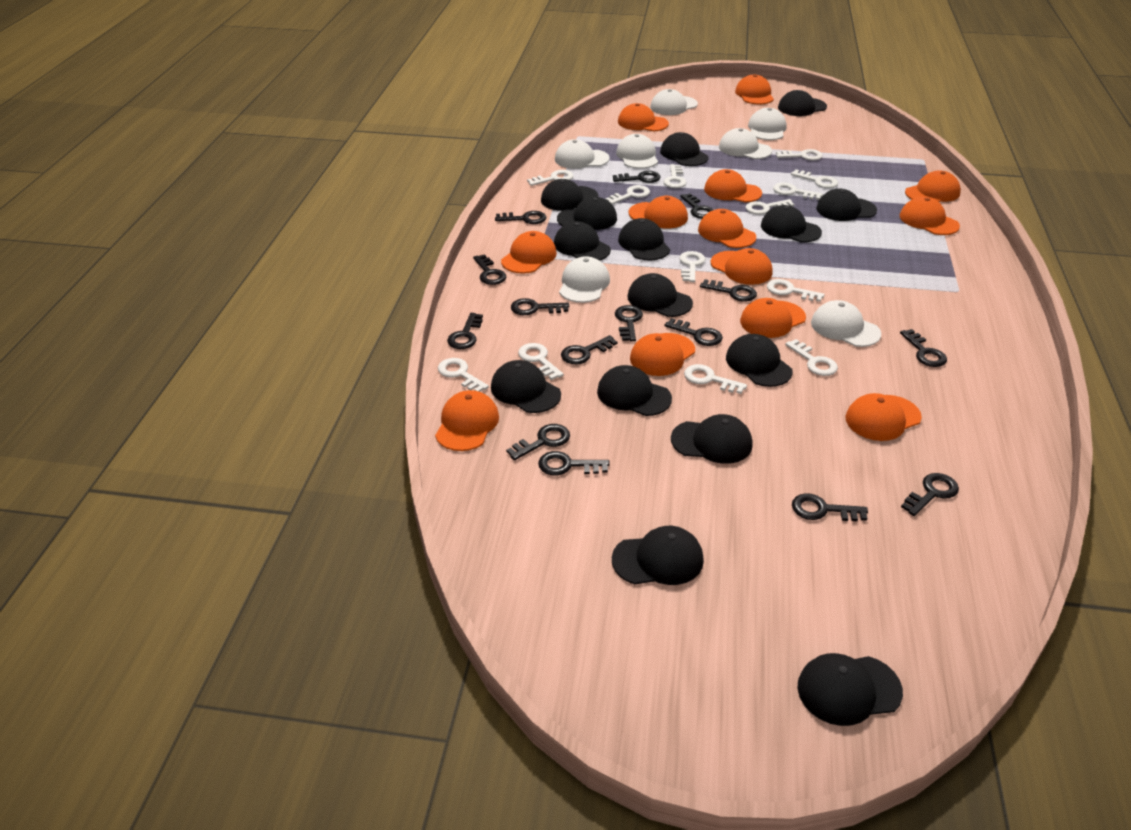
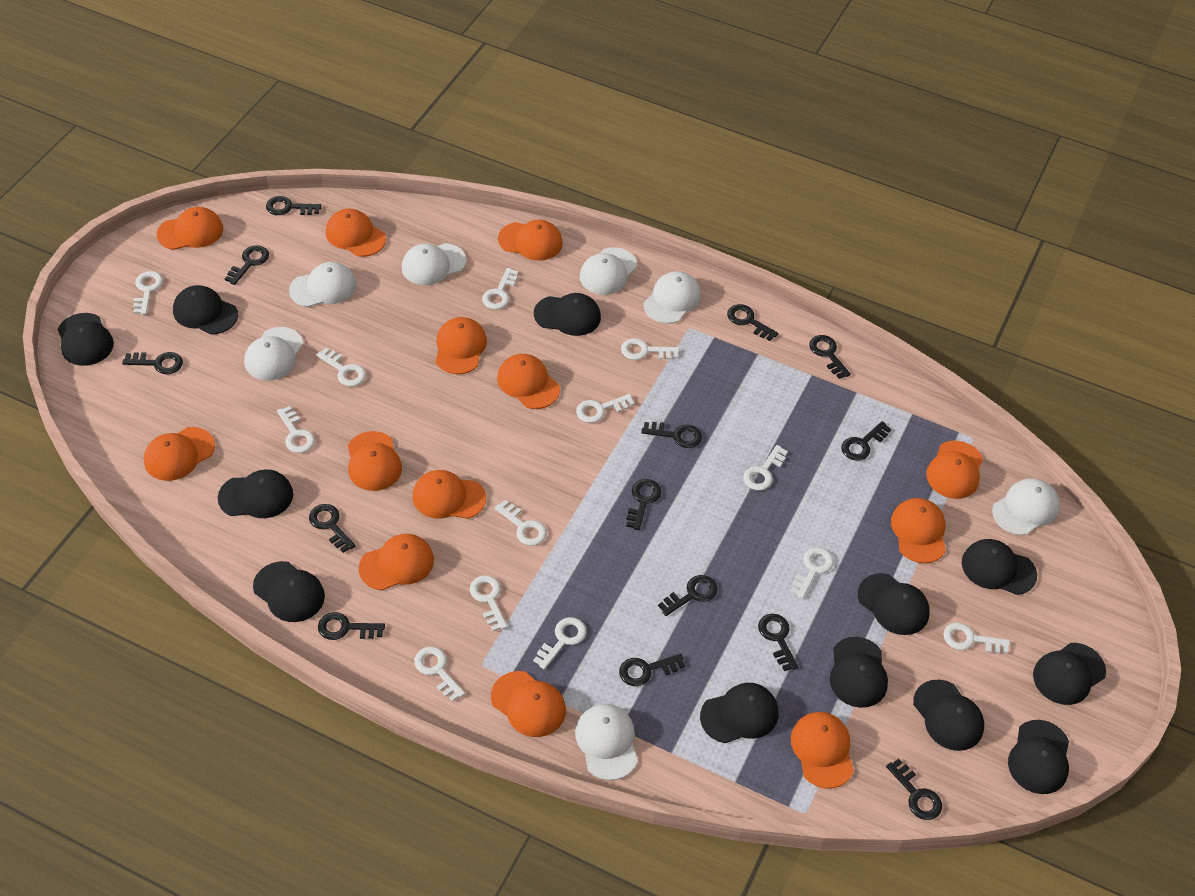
black cap: [491,360,561,413] [541,179,598,211] [554,221,611,261] [557,197,617,230] [597,365,672,416] [612,526,704,585] [618,218,670,260] [628,273,693,317] [660,132,708,166] [671,414,753,464] [726,334,793,387] [761,205,822,242] [778,90,827,116] [797,653,903,726] [816,189,877,221] = 15 -> [57,313,114,366] [173,285,238,335] [218,469,293,518] [253,561,325,622] [534,293,601,336] [700,683,778,743] [830,637,888,708] [858,573,930,635] [913,680,984,751] [962,539,1037,595] [1008,720,1069,794] [1033,643,1106,705] = 12
black key: [447,313,483,349] [473,254,506,285] [495,211,546,224] [506,424,570,460] [511,298,569,315] [538,451,610,475] [561,335,618,364] [613,171,661,183] [615,305,643,341] [664,318,723,346] [680,193,714,219] [700,279,757,302] [792,493,868,521] [900,329,947,367] [901,473,959,516] = 15 -> [122,352,183,374] [225,245,269,285] [266,196,321,215] [309,504,356,553] [318,612,385,640] [619,653,685,686] [626,479,661,530] [641,422,702,448] [658,575,718,616] [727,304,778,341] [758,613,798,671] [809,335,851,379] [841,421,891,461] [886,759,942,820] = 14

